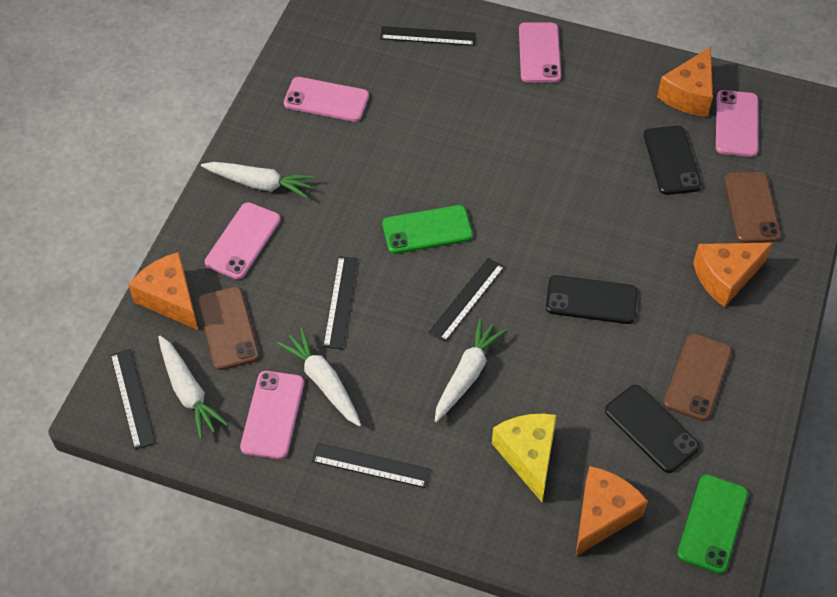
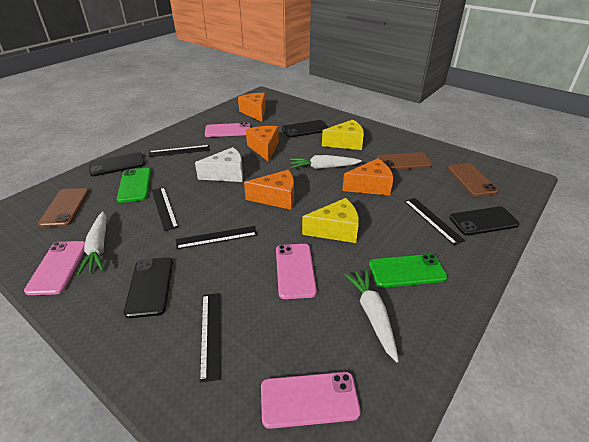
black phone: [546,275,638,324] [605,385,700,473] [644,126,702,195] = 3 -> [89,152,145,176] [124,257,173,318] [282,120,329,138] [449,206,520,235] = 4
pink phone: [205,202,281,279] [240,371,304,459] [284,77,369,122] [519,22,561,83] [716,90,758,157] = 5 -> [24,241,85,295] [205,122,250,137] [261,372,361,429] [276,244,317,299] = 4
white carrot: [158,335,228,439] [201,162,315,198] [277,328,361,427] [435,318,507,422] = 4 -> [77,211,106,275] [290,155,362,169] [345,270,399,362] = 3
white cheese: none = 0 -> [195,147,243,182] = 1
yellow cheese: [492,414,557,502] = 1 -> [302,198,359,243] [322,120,364,150] = 2

